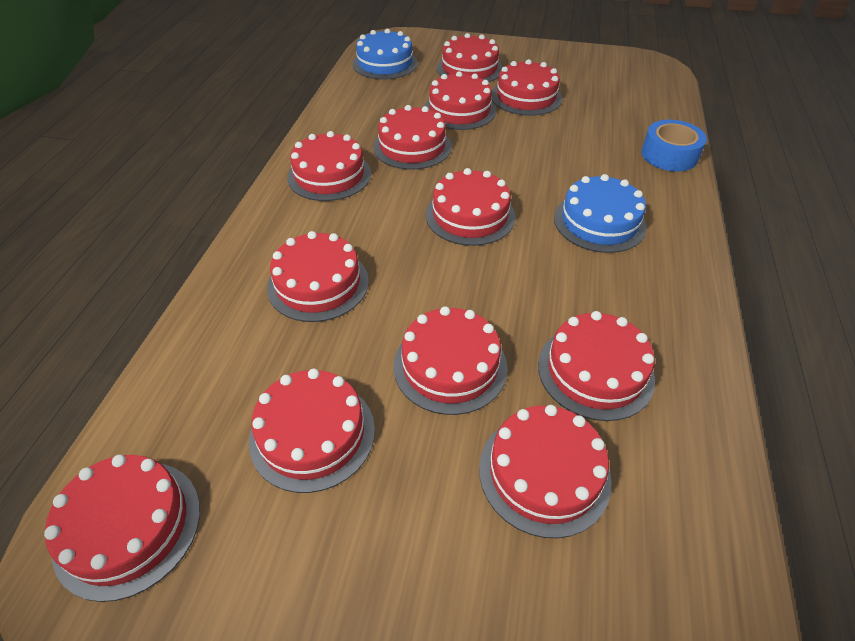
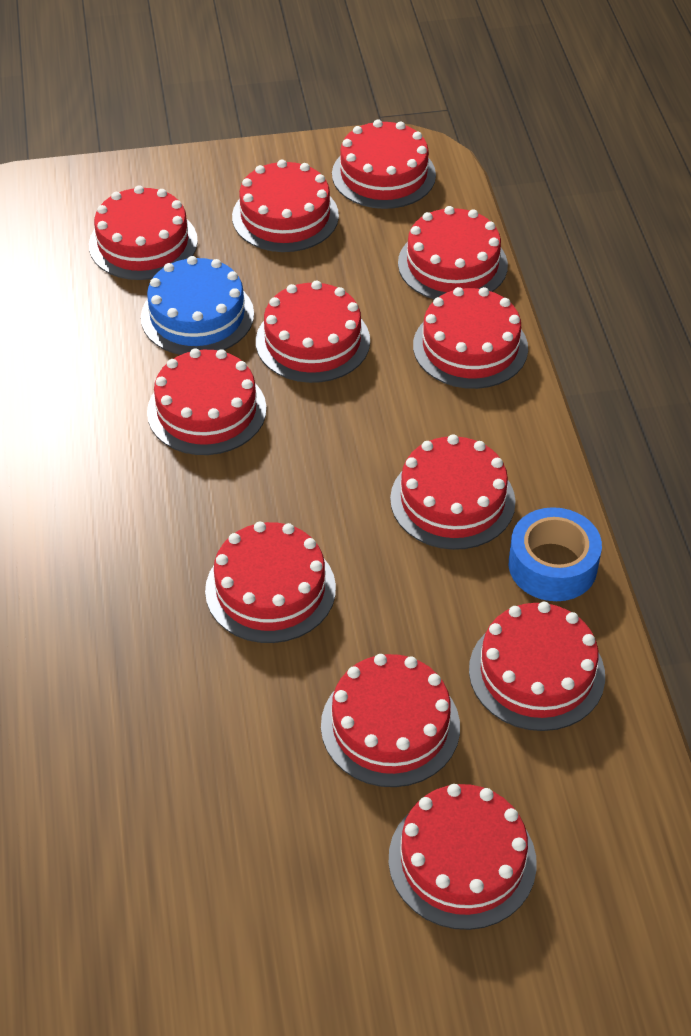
blue cake: [352,29,418,79] [554,174,647,253] = 2 -> [141,256,254,355] = 1

